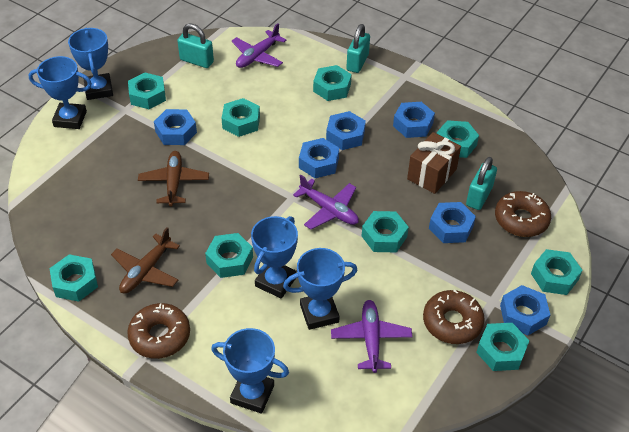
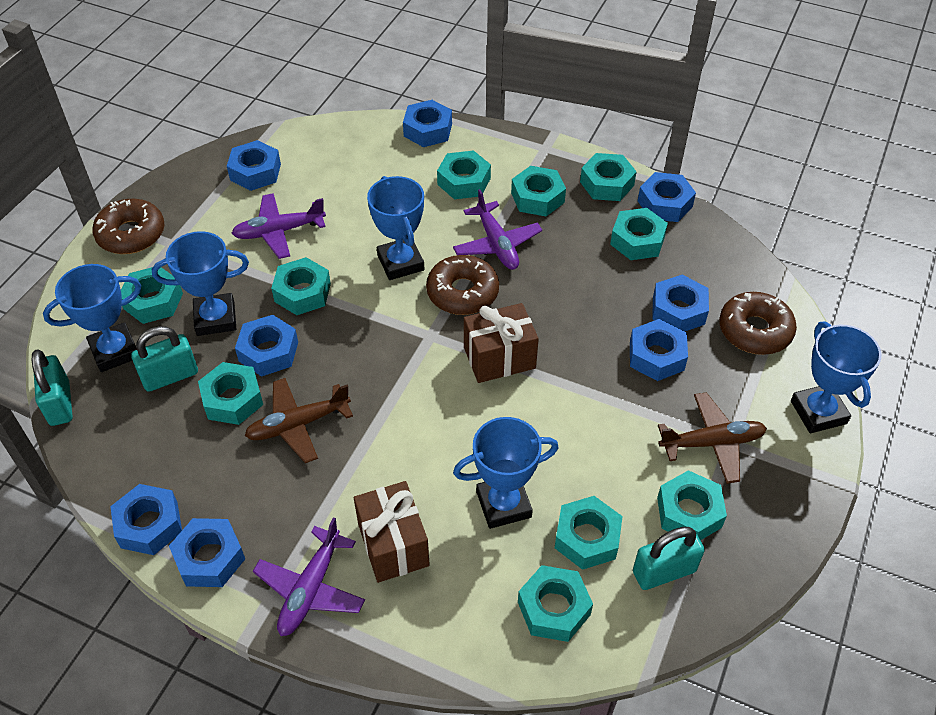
blue nut: [154,109,197,145] [299,138,339,178] [326,111,366,150] [393,102,435,138] [429,202,476,243] [500,285,550,335] = 6 -> [110,484,182,555] [169,518,245,587] [227,140,281,191] [235,315,298,377] [403,100,452,147] [630,319,688,381] [638,172,696,222] [652,275,709,331] = 8
brown gift: [407,132,461,194] = 1 -> [354,481,430,583] [464,303,539,383] = 2
turquoise nut: [49,254,98,302] [128,72,166,109] [205,233,253,278] [222,98,260,137] [313,65,352,101] [362,211,409,252] [437,120,479,158] [476,323,530,371] [531,249,583,295] = 9 -> [121,267,183,324] [198,362,263,425] [271,257,331,315] [437,150,491,199] [511,166,566,216] [518,565,593,642] [555,496,623,570] [580,153,637,201] [610,208,668,260] [657,470,727,540] = 10

